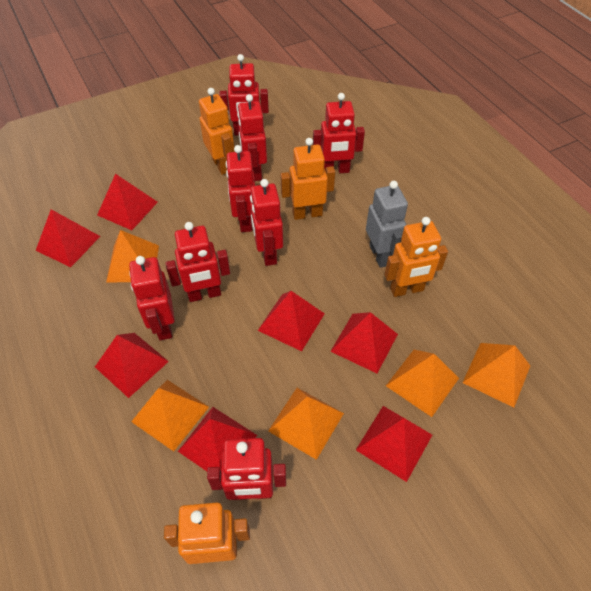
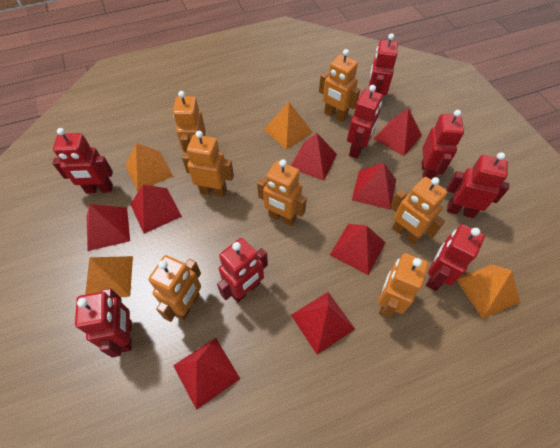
grey robot: [366,181,408,268] = 1 -> none = 0
orange pyramid: [106,230,159,283] [131,380,209,451] [268,388,344,460] [386,350,459,417] [462,343,530,408] = 5 -> [85,256,133,298] [125,143,173,192] [264,102,313,150] [457,264,520,319] = 4
orange robot: [164,502,250,564] [199,88,235,175] [281,138,335,220] [384,217,448,297] = 4 -> [148,255,201,322] [173,91,206,153] [182,131,234,197] [257,159,307,226] [319,49,360,123] [378,253,428,318] [390,177,447,244] = 7
red pyramid: [36,209,101,267] [95,333,169,398] [97,174,158,230] [178,407,257,471] [258,291,325,351] [330,312,398,373] [356,406,432,482] = 7 -> [87,204,130,251] [130,185,182,234] [173,338,240,410] [291,133,337,181] [291,292,355,355] [330,224,386,275] [352,163,396,210] [374,108,422,156] = 8

